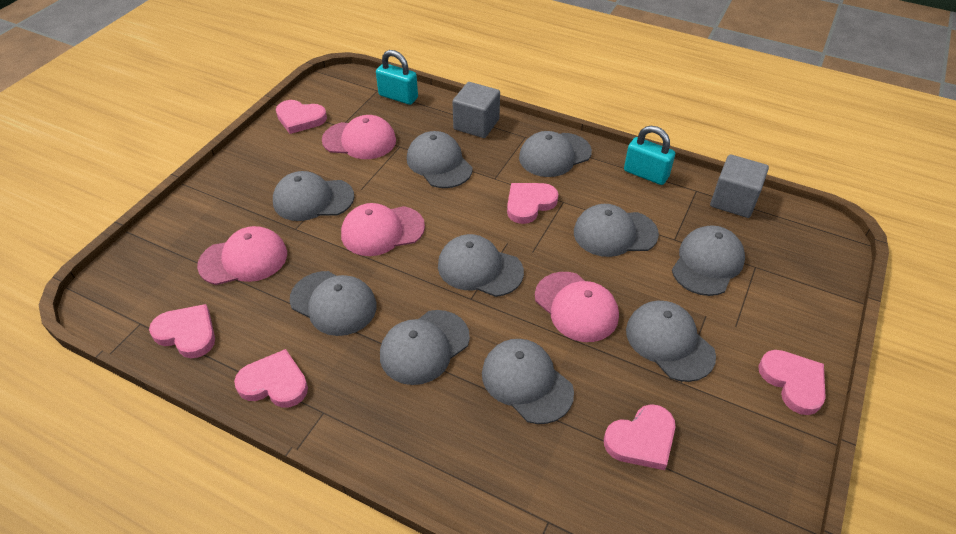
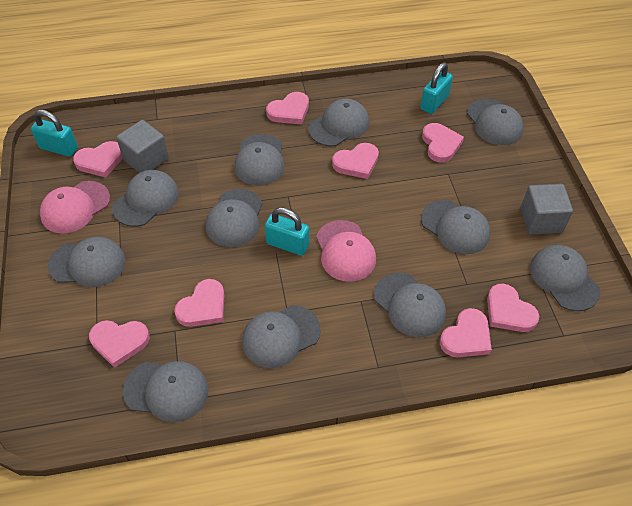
grey cap: [273,171,354,221] [290,271,377,336] [380,310,470,385] [407,131,473,188] [438,234,524,297] [482,339,574,424] [519,131,592,177] [574,204,659,257] [626,301,716,382] [672,225,745,296] = 10 -> [48,237,125,287] [112,170,179,227] [122,361,208,422] [206,189,263,247] [234,134,284,186] [242,305,321,368] [308,99,369,146] [374,273,446,337] [421,200,490,254] [467,99,524,145] [530,245,600,311] = 11
pink cap: [197,226,287,285] [322,115,396,159] [341,203,425,256] [535,272,619,342] = 4 -> [40,181,110,234] [316,220,376,282] = 2
pink heart: [149,304,215,358] [234,349,308,408] [276,100,327,134] [507,183,559,224] [604,404,675,470] [758,350,826,415] = 6 -> [73,141,123,178] [89,320,150,368] [174,279,224,327] [266,92,309,125] [332,143,379,179] [422,123,464,163] [440,308,492,357] [487,284,539,332] = 8
turquoise padlock: [376,50,418,105] [624,126,675,185] = 2 -> [31,110,78,157] [265,207,309,256] [420,63,453,114] = 3

